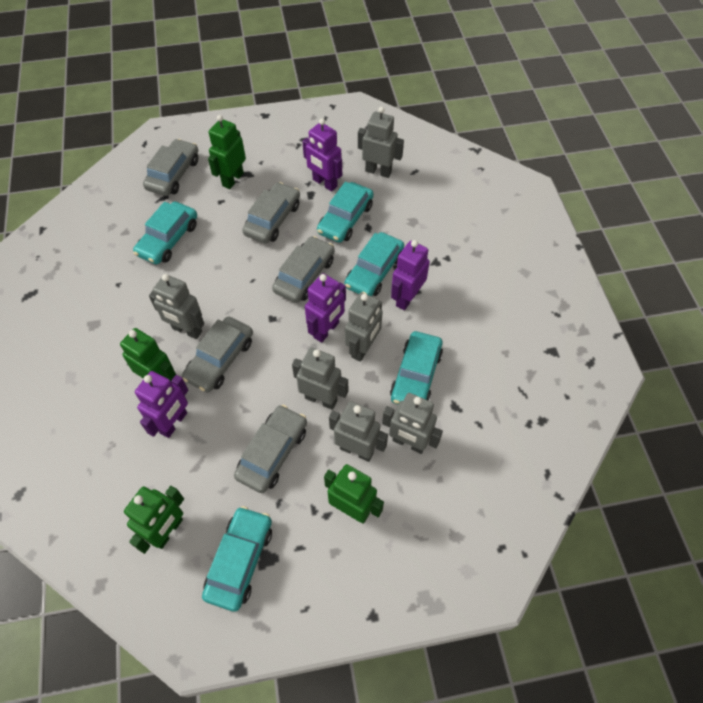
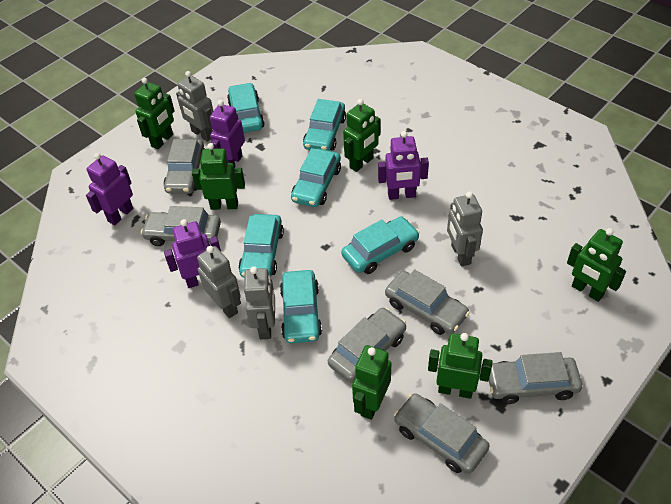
green robot: [120,328,176,383] [124,486,184,554] [208,115,246,189] [324,464,384,524] = 4 -> [134,78,175,149] [192,143,245,210] [343,99,381,172] [352,345,391,420] [428,333,493,399] [567,228,626,302] = 6
grey car: [143,139,198,196] [182,317,253,393] [234,405,307,493] [242,182,300,243] [272,236,335,303] = 5 -> [141,206,221,246] [164,139,205,194] [328,308,406,383] [385,269,470,335] [394,393,490,474] [489,352,582,404] = 6
grey robot: [149,274,204,339] [292,347,348,410] [329,401,388,462] [345,292,383,362] [358,107,404,178] [382,393,443,454] = 6 -> [176,71,213,142] [197,246,241,318] [244,266,275,339] [447,191,483,266] = 4
turquoise car: [133,202,197,264] [202,506,272,612] [317,182,374,243] [344,232,404,296] [390,331,443,405] = 5 -> [227,83,265,133] [238,214,284,278] [280,270,322,343] [291,148,341,207] [303,99,346,151] [341,216,420,274] = 6

